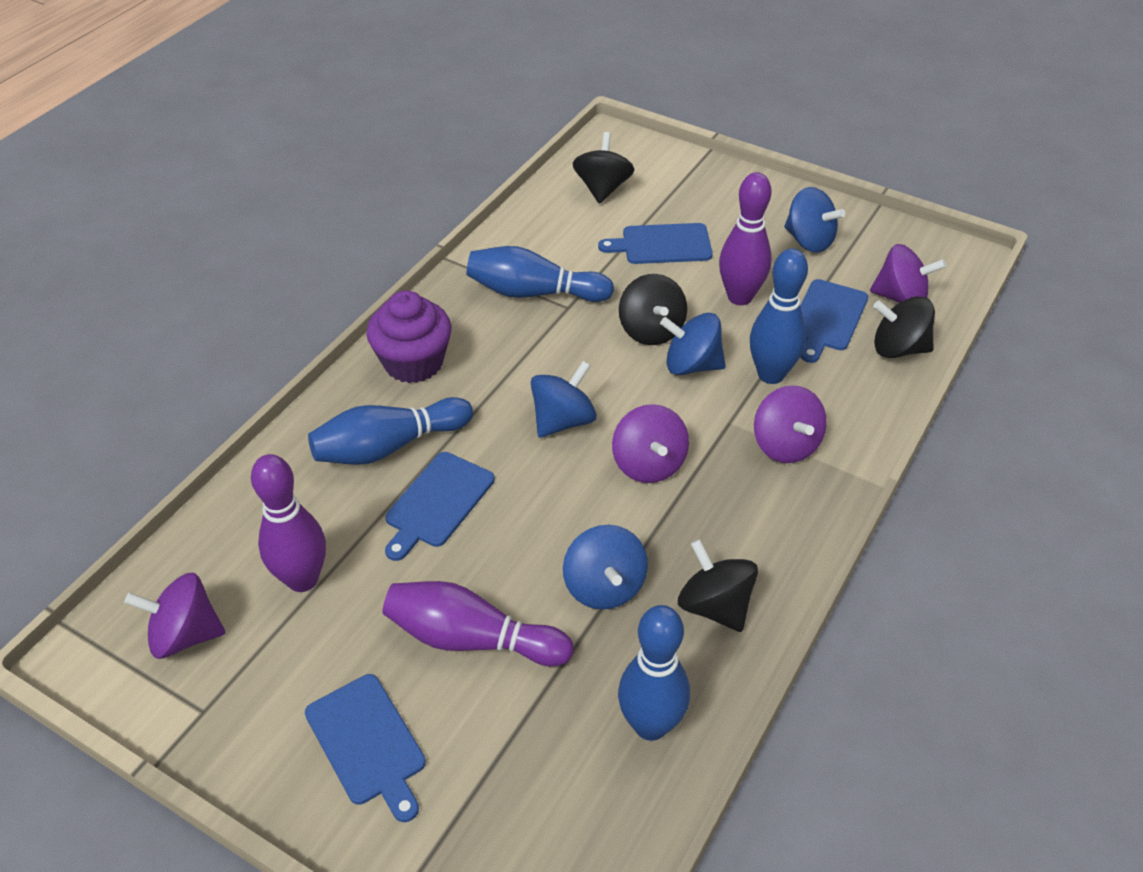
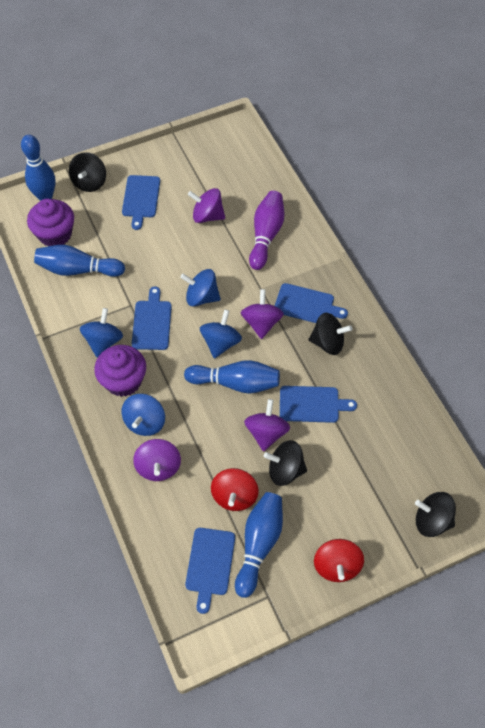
blue cutting board: [305,674,426,822] [385,452,495,561] [598,223,713,264] [800,279,868,363] = 4 -> [122,175,160,230] [132,287,172,350] [185,528,235,614] [274,283,348,323] [280,386,357,423] = 5
purple bowling pin: [251,454,326,592] [383,581,574,666] [719,172,772,305] = 3 -> [249,191,284,270] = 1
purple cupcake: [366,290,451,383] = 1 -> [27,199,74,246] [94,345,146,397] = 2
red spinning top: none = 0 -> [211,468,258,511] [314,539,364,582] = 2

